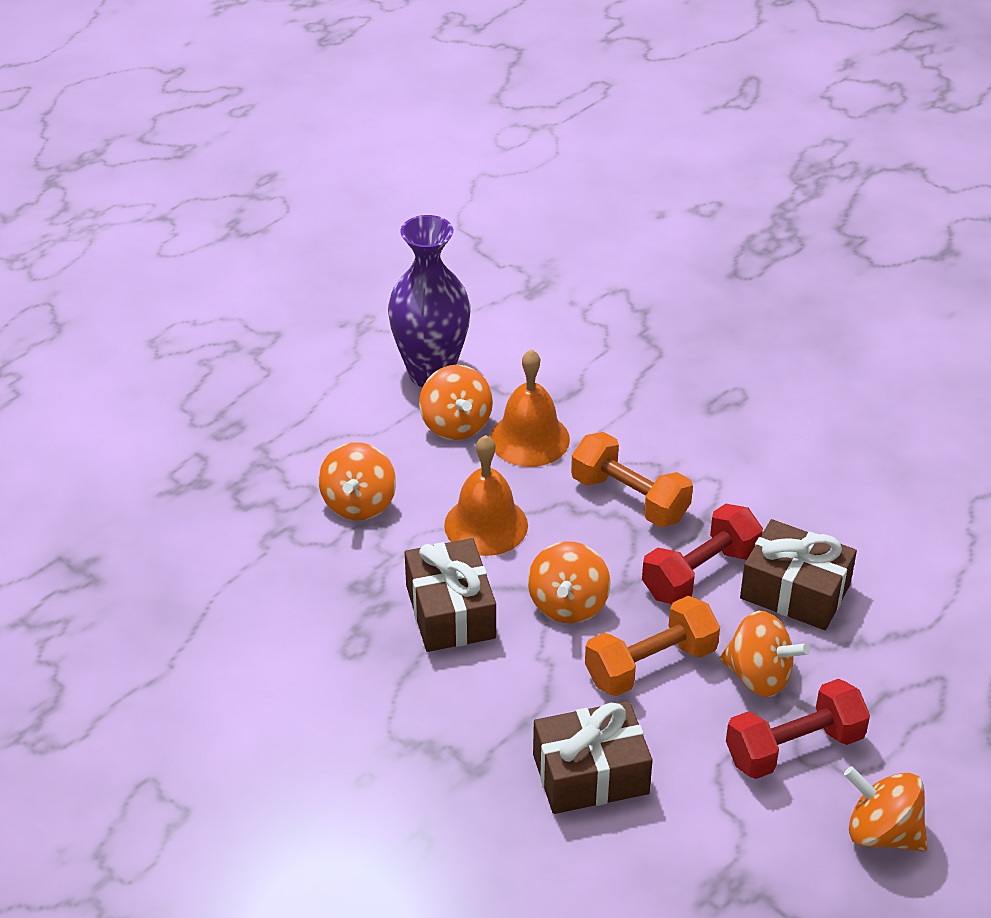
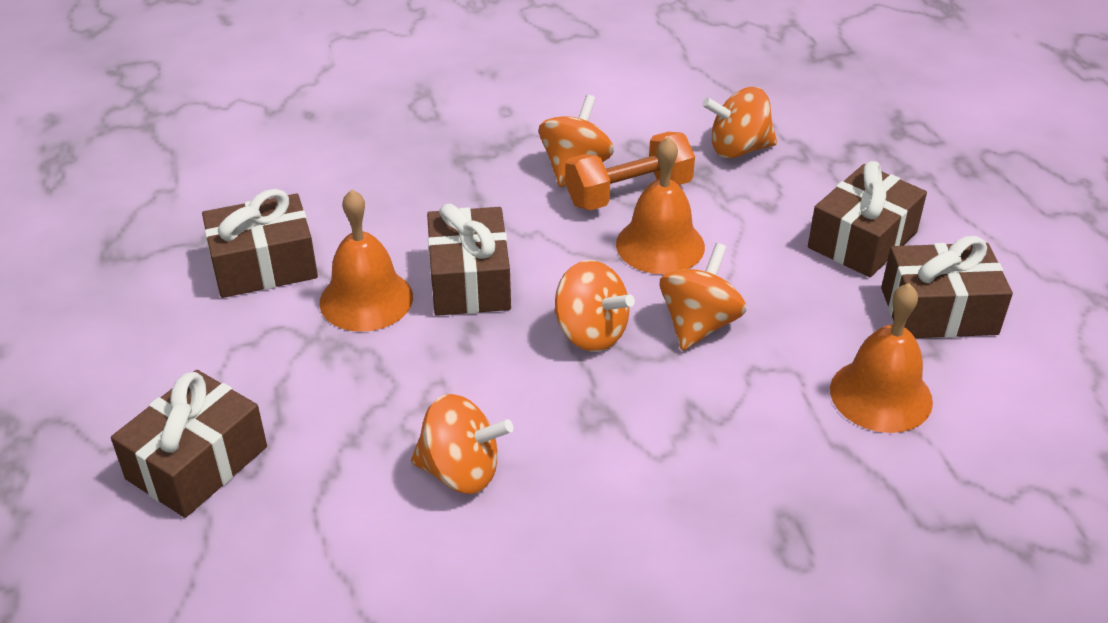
brown gift: [405,538,496,652] [533,701,653,814] [740,519,857,630] = 3 -> [111,370,267,518] [202,189,318,298] [427,204,511,316] [808,161,927,277] [881,236,1013,338] = 5
orange bell: [444,435,528,556] [490,349,570,467] = 2 -> [320,189,413,332] [616,137,705,274] [830,283,933,433] = 3
orange dumbbell: [571,432,693,527] [585,596,720,696] = 2 -> [565,132,695,210] = 1
purple vase: [388,215,470,387] = 1 -> none = 0
red dumbbell: [642,504,763,604] [726,679,870,779] = 2 -> none = 0

